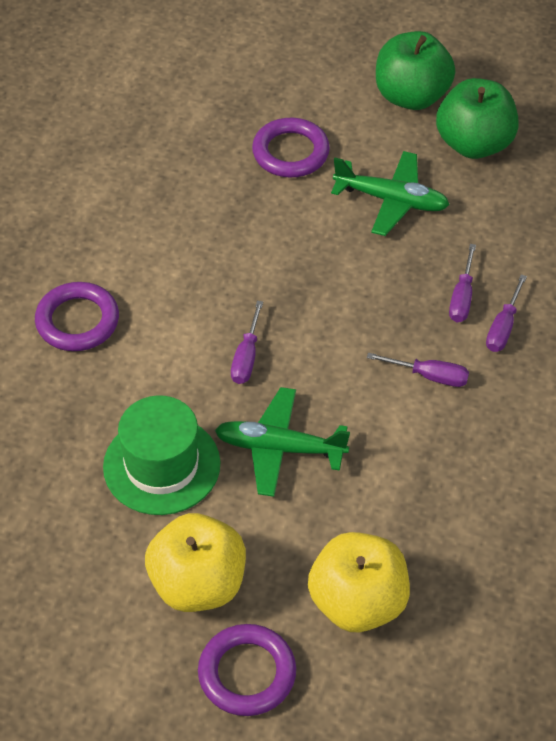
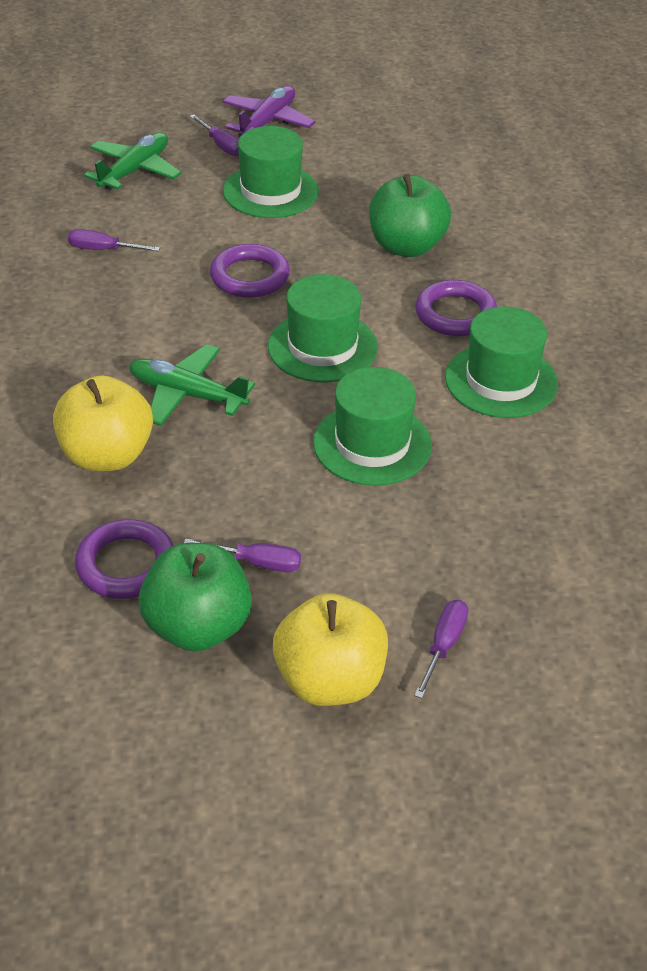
green hat: [103,395,220,515] = 1 -> [223,126,319,218] [268,274,378,383] [313,367,432,486] [445,306,558,418] = 4
purple plane: none = 0 -> [223,85,315,137] = 1

